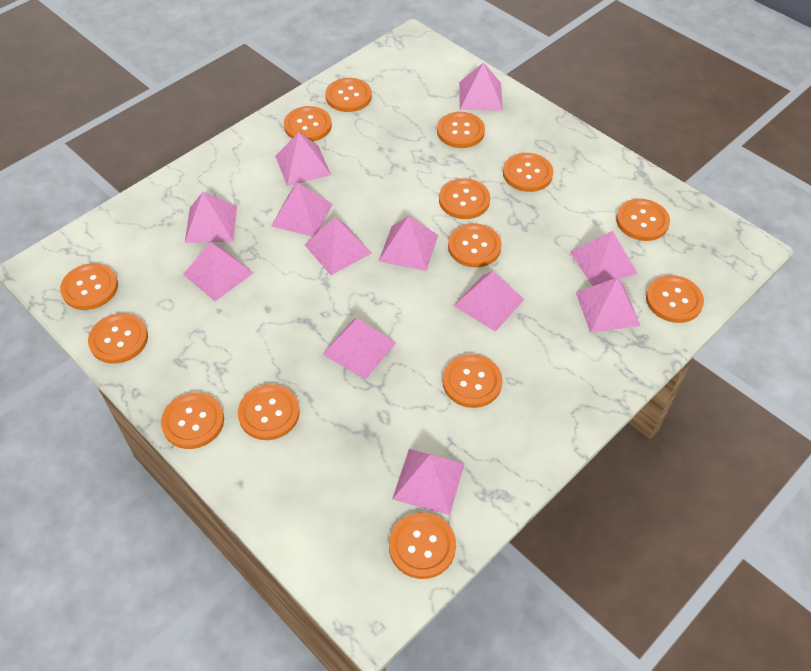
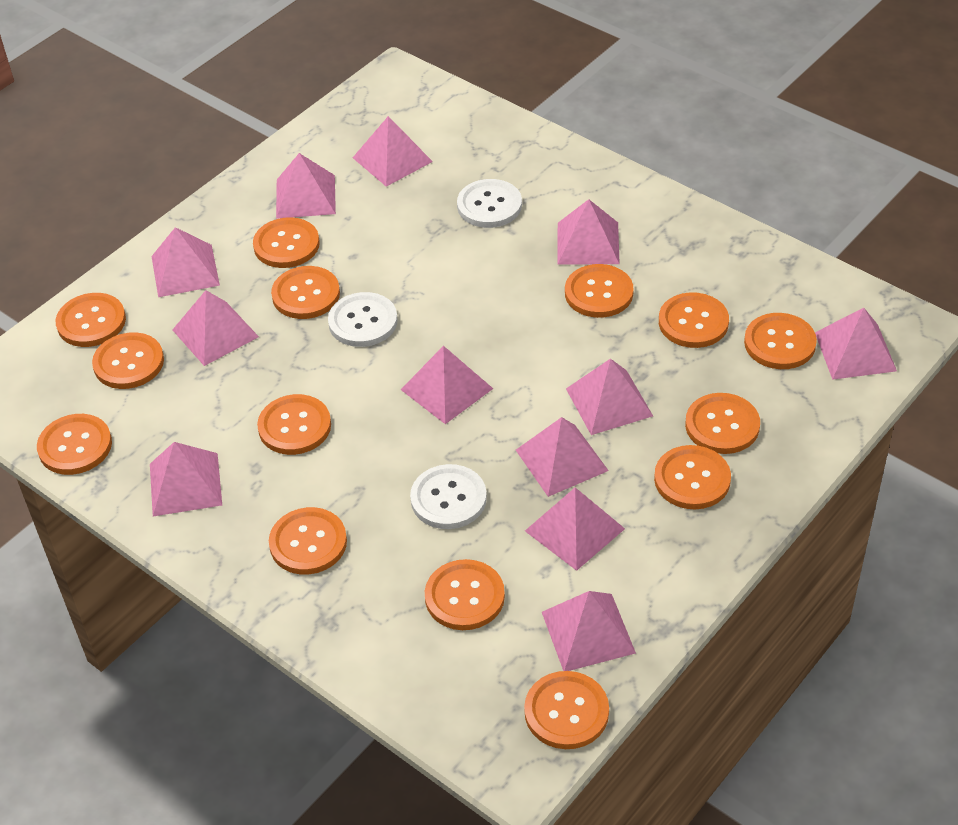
white button: none = 0 -> [328,292,398,347] [410,464,487,529] [457,179,522,228] = 3

